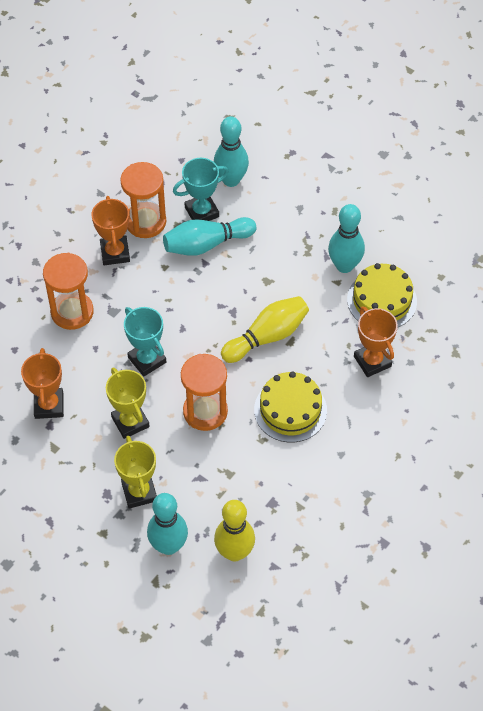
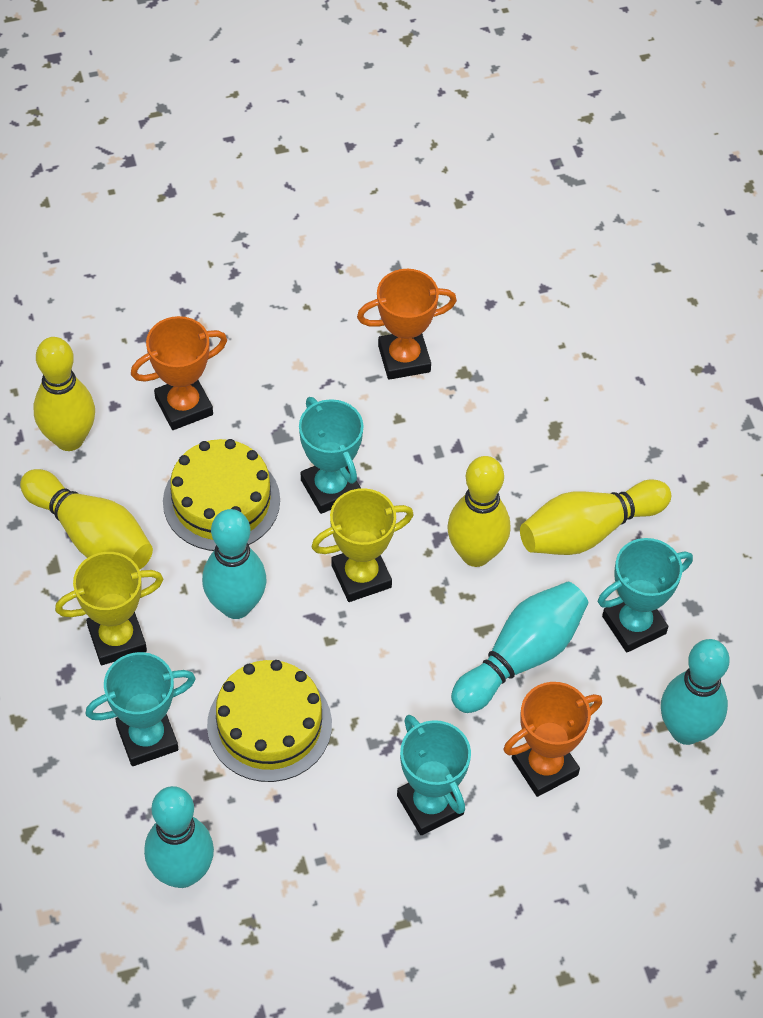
orange hourglass: [43,253,94,330] [120,162,166,238] [181,354,228,431] = 3 -> none = 0
turquoise trophy: [124,307,166,376] [173,158,229,221] = 2 -> [85,652,196,766] [299,397,364,514] [397,715,471,835] [598,538,693,652] = 4
yellow bowling pin: [214,500,255,562] [221,296,309,363] = 2 -> [20,469,153,570] [34,337,95,451] [447,456,511,567] [520,479,671,555] = 4

